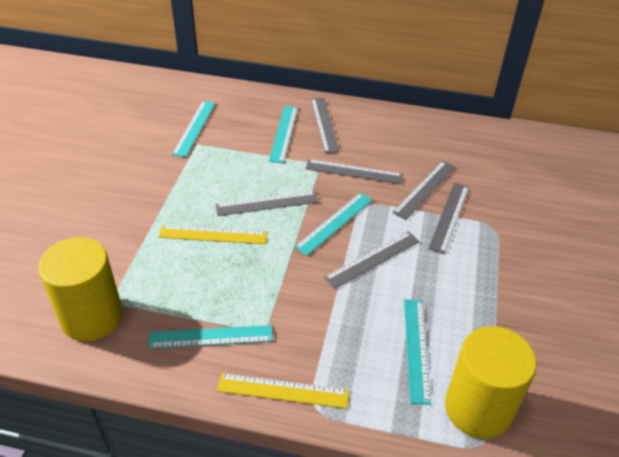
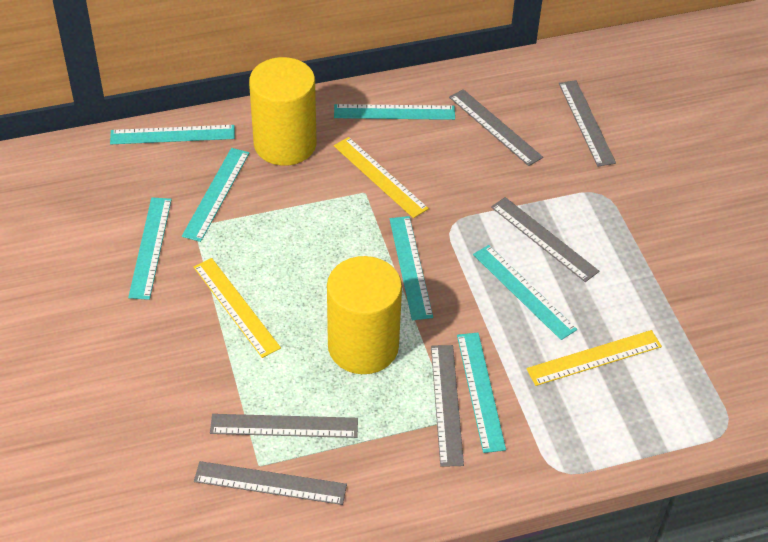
turquoise ruler: [148,325,273,349] [172,101,216,157] [269,106,298,163] [294,193,373,256] [404,299,431,405] = 5 -> [110,125,235,144] [128,197,172,300] [182,148,249,242] [334,104,455,120] [390,216,433,320] [457,333,506,453] [473,245,577,340] = 7
yellow ruler: [159,225,267,244] [217,373,349,409] = 2 -> [194,258,281,358] [334,137,429,218] [526,330,662,386] = 3

